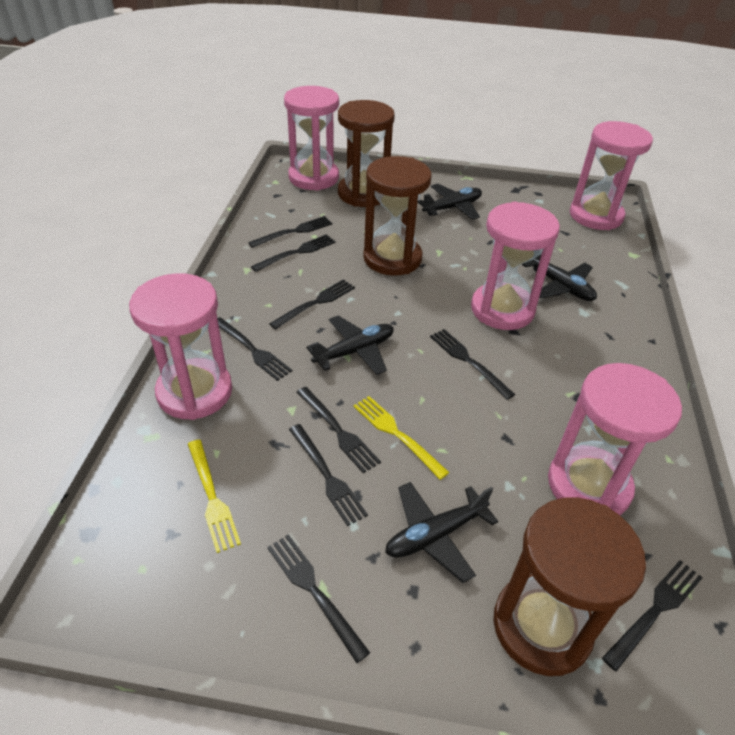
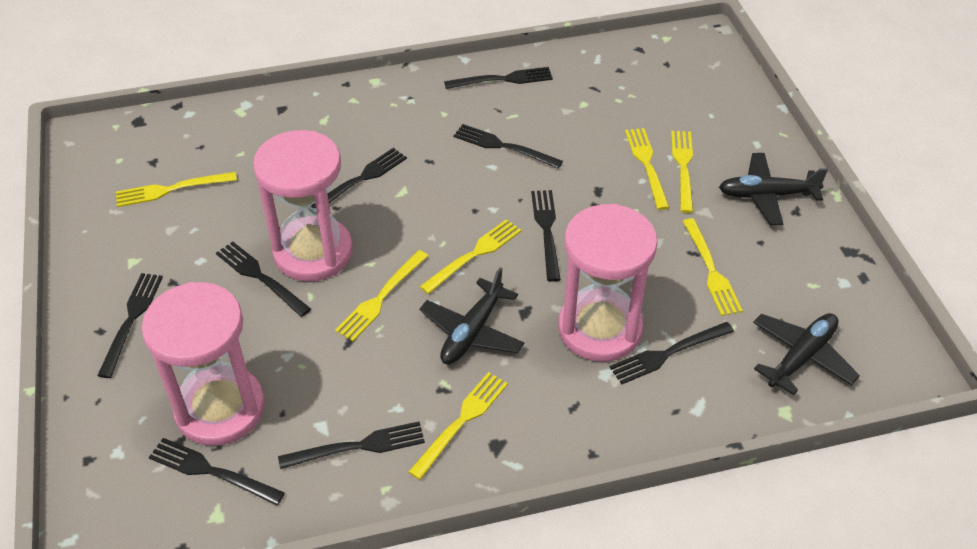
black plane: [306,316,394,375] [385,482,498,583] [418,184,482,220] [522,253,597,301] = 4 -> [420,267,524,364] [719,153,828,225] [753,313,860,395] = 3
brown hourglass: [338,100,395,207] [363,156,431,276] [493,497,646,676] = 3 -> none = 0
pink hourglass: [129,273,232,420] [284,86,339,190] [471,202,560,330] [548,363,682,515] [570,121,653,230] = 5 -> [141,282,265,446] [253,130,353,281] [558,204,658,362] = 3
yellow fork: [188,440,241,553] [353,396,450,480] = 2 -> [116,172,237,207] [335,250,428,342] [408,372,508,480] [419,219,522,294] [625,128,670,210] [671,131,693,213] [682,218,743,316] = 7

